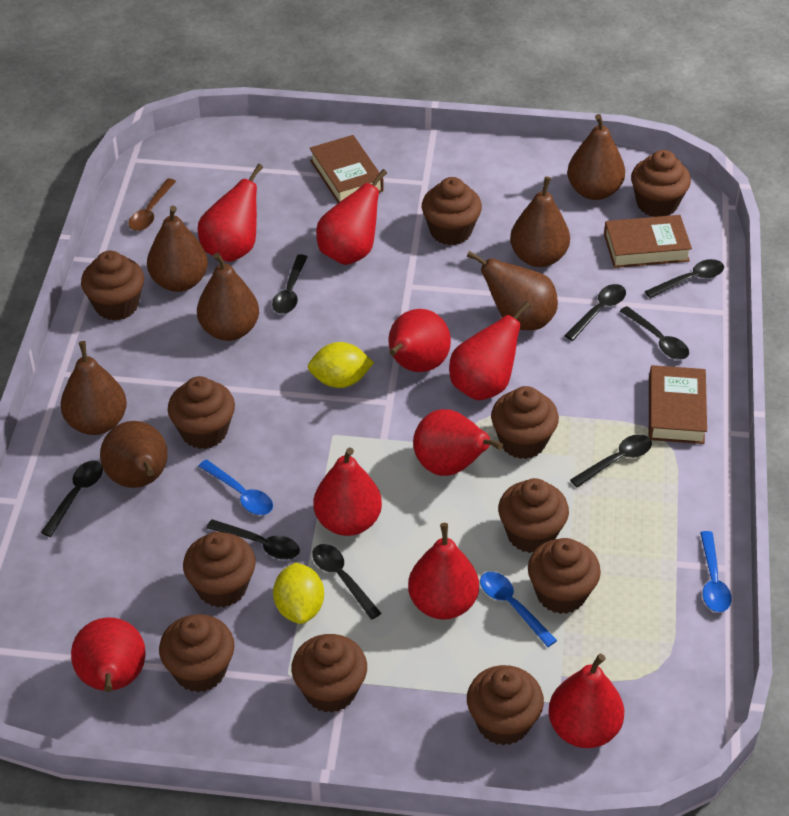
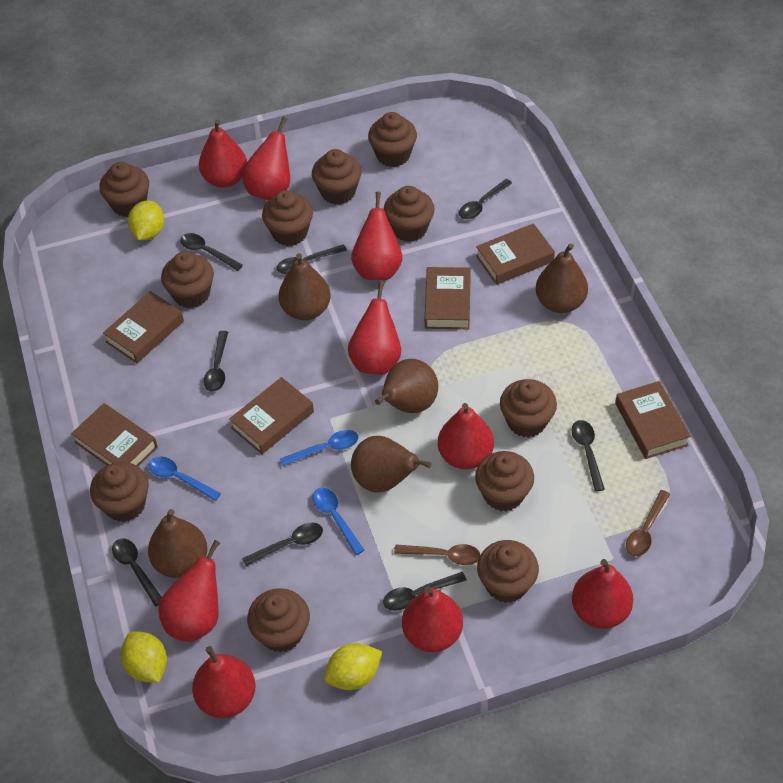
brown book: [310,135,384,203] [604,215,692,268] [649,365,707,444] = 3 -> [71,403,158,466] [103,291,184,363] [229,377,314,454] [425,267,471,329] [476,223,555,285] [615,381,691,459] = 6
brown pear: [60,341,127,435] [100,421,168,488] [147,205,208,292] [197,253,259,341] [467,251,558,330] [510,176,570,267] [567,114,625,200] = 7 -> [148,509,207,578] [279,253,331,320] [351,436,432,493] [375,359,438,413] [536,243,588,313] = 5
brown spoon: [129,178,176,231] = 1 -> [394,544,480,565] [626,490,670,556] = 2
yellow lemon: [273,562,324,624] [308,342,374,388] = 2 -> [121,631,167,683] [128,201,164,240] [324,643,382,690] = 3

